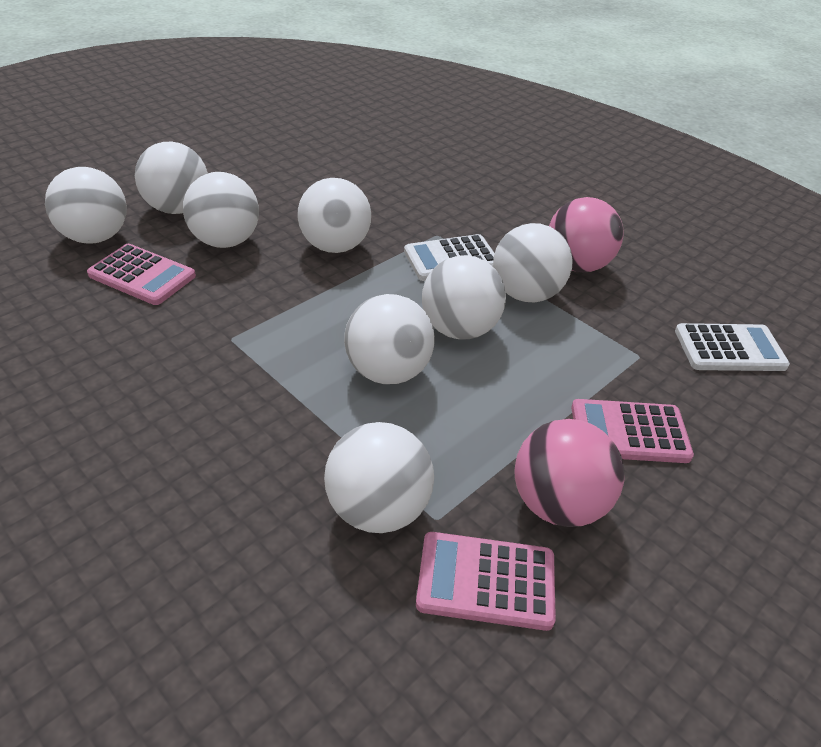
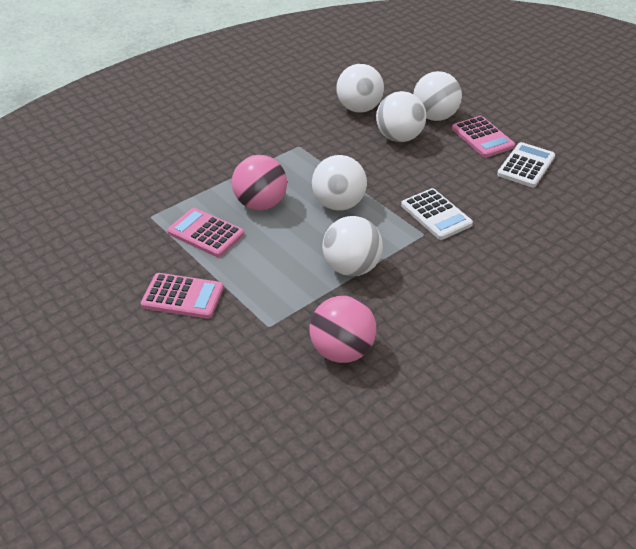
white ball: [45,167,127,244] [135,142,208,214] [183,172,259,248] [297,178,371,253] [324,422,434,533] [344,294,435,384] [422,255,506,339] [493,223,573,302] = 8 -> [312,155,367,211] [322,216,383,276] [336,64,384,113] [376,91,426,142] [413,71,462,121] = 5

